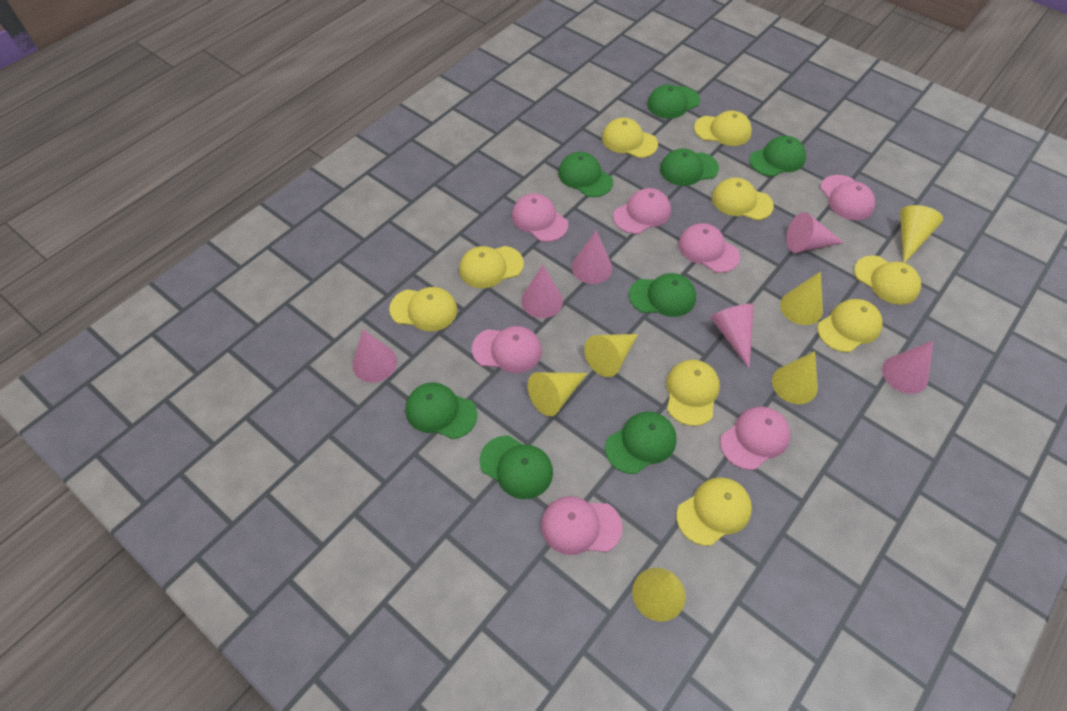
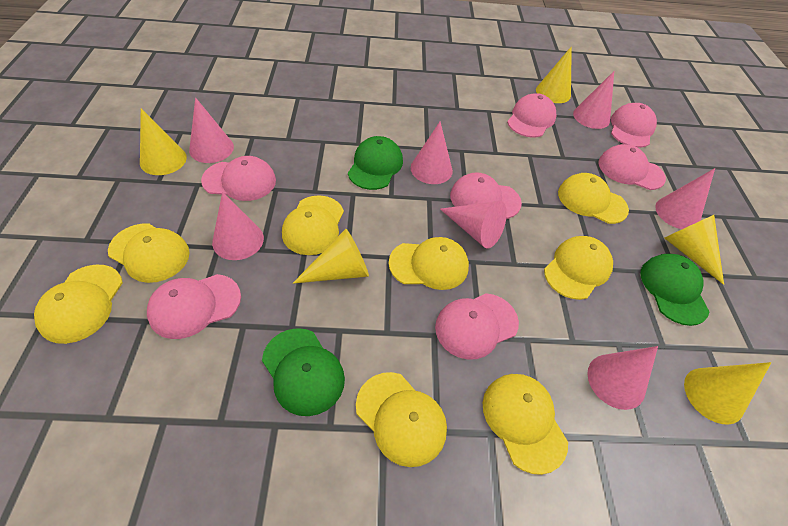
green cap: [405,383,477,439] [480,436,553,499] [558,152,613,197] [605,411,676,474] [629,273,696,317] [647,84,700,119] [660,149,719,186] [749,136,806,177] = 8 -> [262,328,345,416] [348,136,403,190] [640,254,710,326] = 3
pink cone: [352,329,397,383] [521,265,563,318] [572,231,612,284] [710,304,754,368] [786,212,844,253] [882,341,933,394] = 6 -> [189,97,234,163] [212,192,264,260] [411,122,453,184] [440,201,507,249] [573,71,614,129] [587,346,658,410] [655,168,715,229] = 7
yellow cap: [389,287,457,331] [459,246,524,288] [602,118,658,158] [667,360,720,426] [676,478,752,546] [694,111,752,146] [712,178,774,220] [817,299,883,352] [854,255,921,305] = 9 -> [34,265,123,344] [108,223,190,283] [282,195,344,255] [356,372,447,467] [389,237,469,290] [483,374,568,475] [544,236,613,300] [558,173,629,224] = 8
yellow cone: [528,372,587,416] [584,334,638,377] [632,568,686,621] [772,351,818,404] [780,271,823,325] [900,205,943,263] = 6 -> [140,109,187,175] [293,229,369,284] [536,46,572,103] [665,215,724,285] [684,362,771,425] = 5

